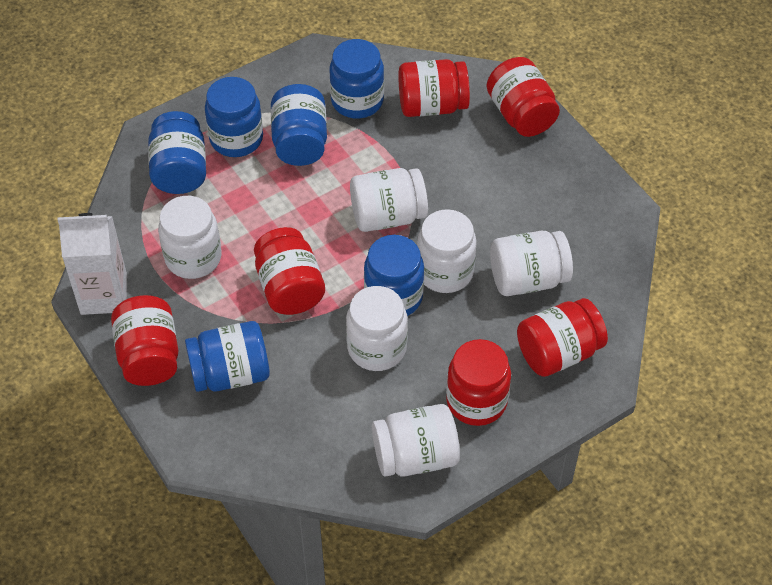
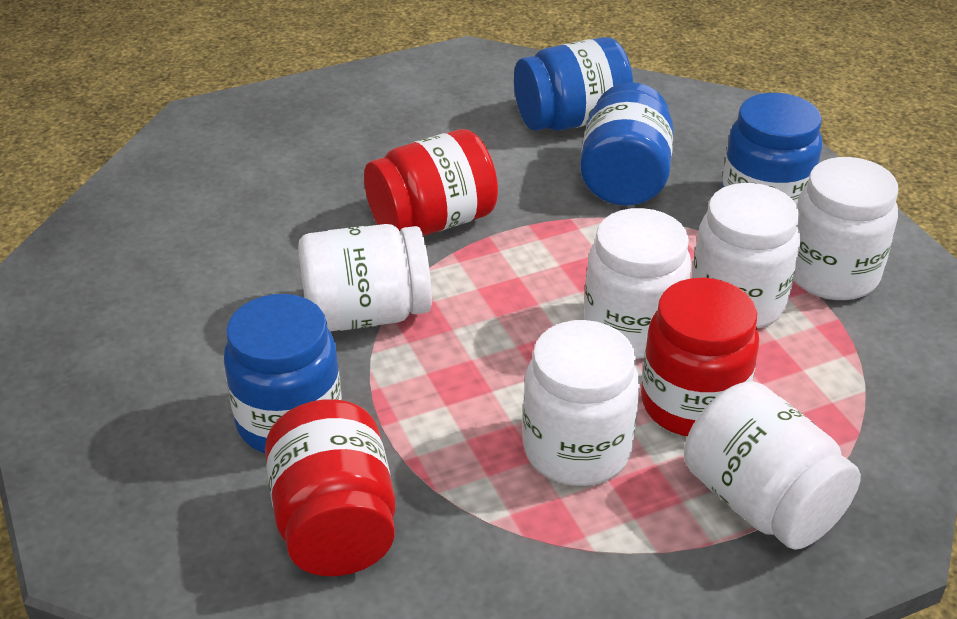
blue jar: [148,111,206,194] [185,321,270,392] [205,77,263,157] [271,84,327,166] [330,39,384,118] [364,235,424,316] = 6 -> [224,294,342,453] [514,37,633,131] [580,82,674,206] [722,93,822,205] = 4
red jar: [111,295,179,386] [254,227,325,315] [398,59,470,117] [446,339,511,426] [486,57,560,137] [517,298,608,377] = 6 -> [265,399,396,576] [364,129,498,236] [641,278,759,436] = 3
white carton: [57,213,127,315] = 1 -> none = 0

